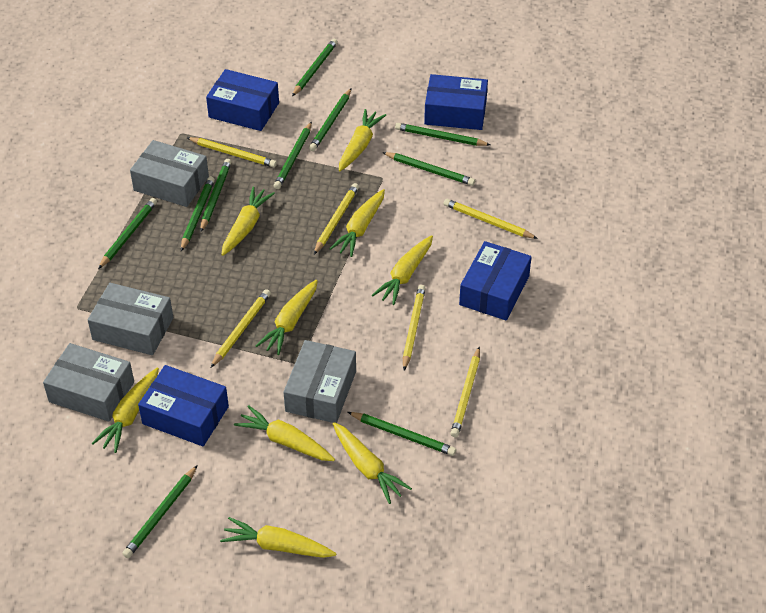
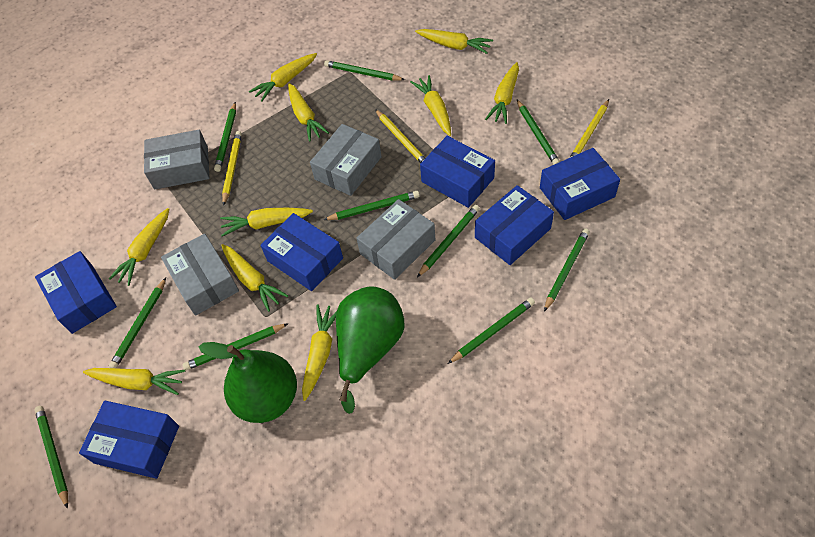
blue box: [138,365,229,446] [206,69,279,131] [424,74,488,130] [459,241,531,320] = 4 -> [35,251,117,334] [79,401,179,479] [261,213,343,291] [420,136,495,208] [475,185,554,265] [540,148,620,220] = 6
green pear: none = 0 -> [199,342,297,423] [336,286,404,414] = 2
yellow carrot: [91,367,159,453] [220,517,337,558] [221,186,275,256] [234,405,335,461] [256,280,318,355] [329,189,385,257] [333,422,412,504] [339,109,386,171] [372,235,433,305] = 9 -> [83,368,185,395] [109,208,169,286] [220,208,313,237] [221,244,288,312] [249,53,317,102] [288,83,329,142] [302,304,337,401] [410,75,451,136] [415,29,493,54] [485,62,519,124] = 10
yellow pencil: [186,137,277,168] [211,289,271,367] [314,183,359,254] [403,285,426,371] [444,199,538,239] [450,347,480,437] = 6 -> [222,131,242,206] [375,109,425,163] [570,99,609,157] = 3

